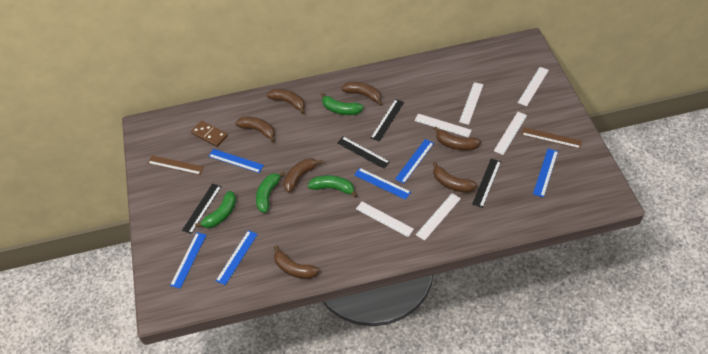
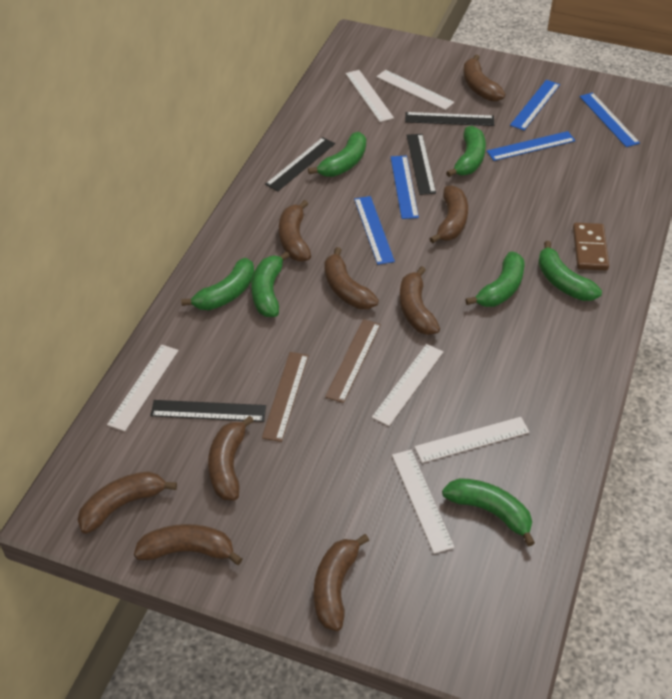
blue ruler: [170,232,206,289] [208,149,264,173] [216,230,258,285] [354,168,411,200] [395,139,434,184] [533,149,558,197] = 6 -> [354,196,395,265] [391,156,419,219] [487,131,576,161] [510,80,560,130] [579,92,640,147] = 5
brown banana: [235,117,275,143] [267,89,305,114] [274,245,320,279] [283,158,323,193] [341,82,382,106] [432,162,478,193] [434,127,481,151] = 7 -> [78,471,177,534] [134,524,242,565] [208,416,254,500] [279,200,311,262] [314,534,369,631] [325,247,379,309] [400,266,440,335] [429,185,468,244] [463,54,505,101] = 9
green banana: [195,191,236,228] [256,172,286,213] [308,175,358,198] [321,93,364,115] = 4 -> [181,258,254,310] [251,251,290,317] [308,132,366,177] [442,478,535,547] [446,126,486,177] [465,251,525,307] [538,241,602,301] = 7

